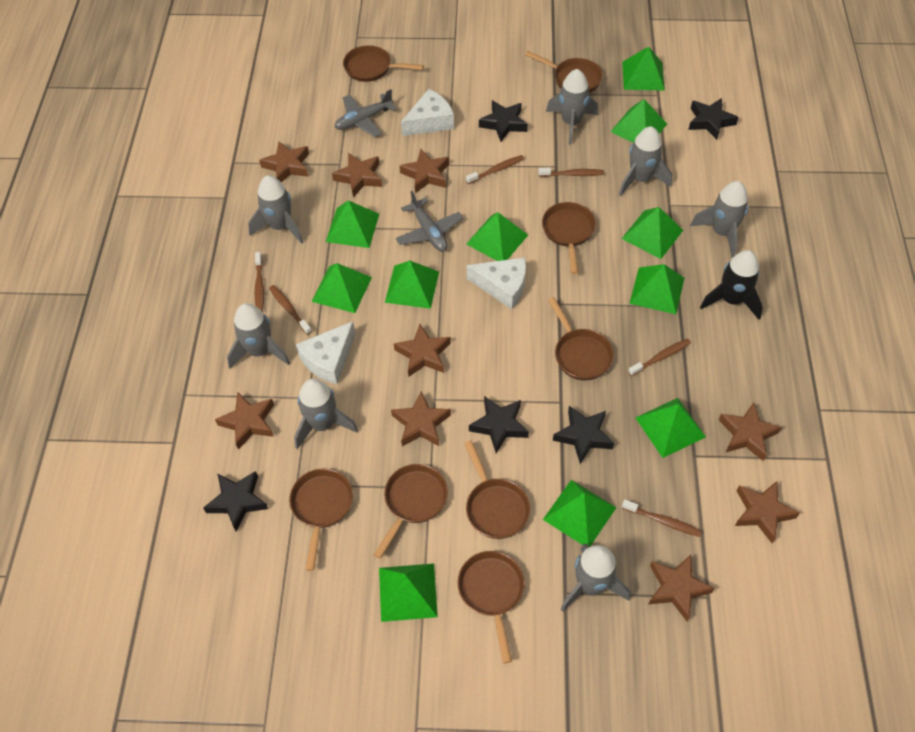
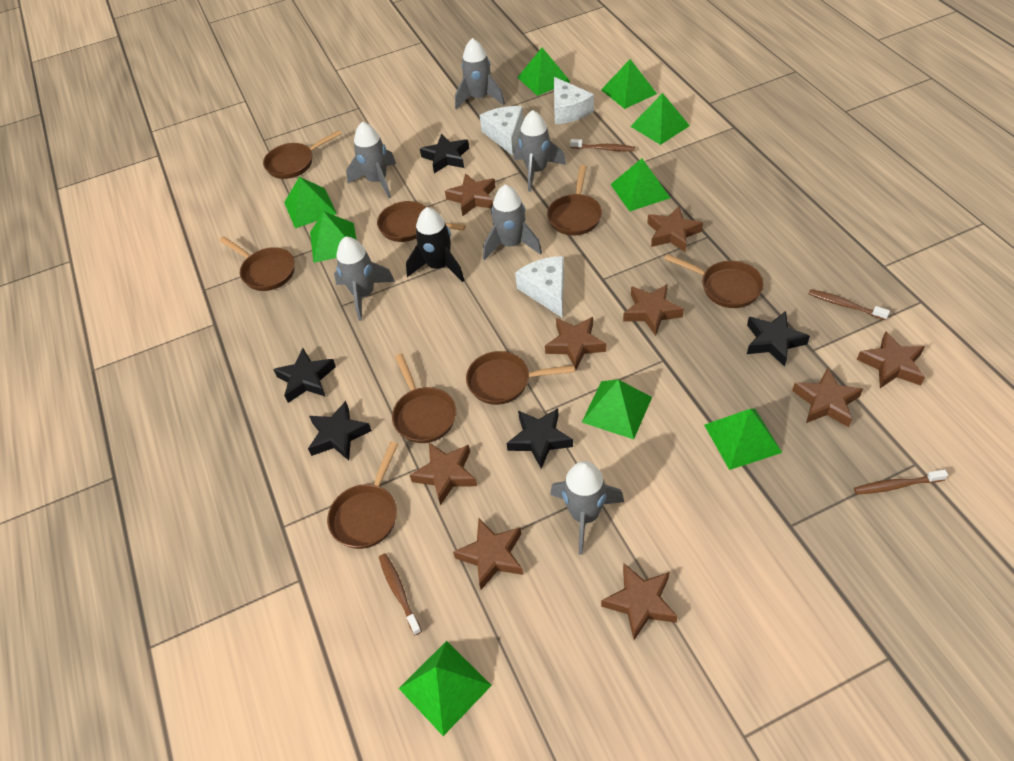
brown toothbrush: [255,252,264,312] [269,285,312,335] [466,155,524,184] [538,168,604,177] [622,499,702,537] [628,339,691,376] = 6 -> [379,554,422,635] [570,139,635,151] [809,289,890,320] [854,469,948,495] = 4
green pyramid: [312,263,372,313] [326,200,379,248] [379,563,438,622] [385,261,439,309] [467,212,528,261] [543,480,617,547] [610,99,667,143] [622,46,665,91] [622,207,683,259] [629,264,684,314] [635,398,706,458] = 11 -> [284,177,337,228] [310,211,357,263] [399,641,492,736] [517,48,571,96] [582,380,652,439] [601,59,657,109] [610,159,670,211] [630,93,690,145] [704,408,782,470] = 9
grey plane: [334,89,397,137] [395,191,463,252] = 2 -> none = 0
grey rocket: [227,303,290,369] [248,175,303,244] [294,379,358,449] [546,69,598,145] [561,543,630,612] [619,126,672,196] [690,181,749,258] = 7 -> [334,236,395,321] [346,122,396,198] [455,38,505,109] [483,184,542,260] [514,110,566,192] [550,461,624,555] = 6

